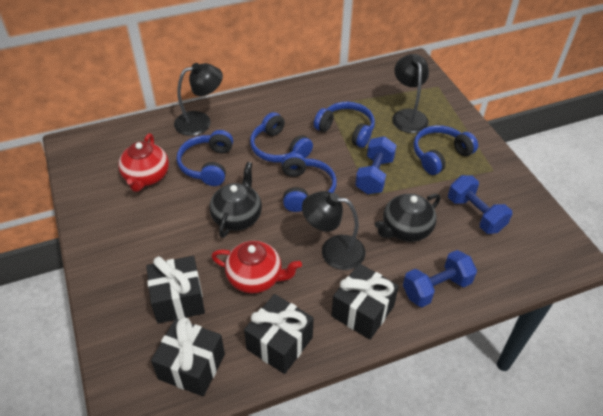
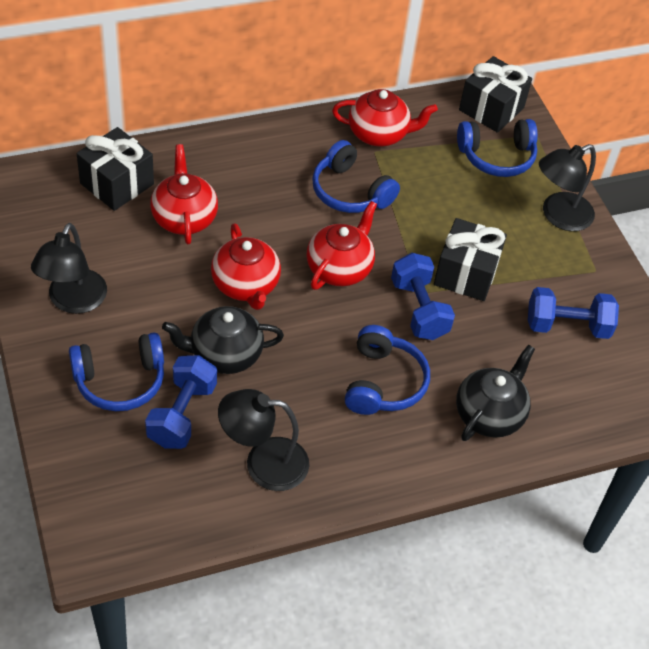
black gift: [146,256,205,324] [151,317,225,396] [244,294,314,374] [331,263,399,340] = 4 -> [77,127,154,211] [434,218,507,301] [459,56,532,133] = 3
blue headphones: [177,130,233,186] [250,112,313,163] [282,153,337,212] [314,102,375,148] [414,125,478,175] = 5 -> [69,333,164,411] [312,140,400,213] [345,325,430,415] [457,119,538,177] = 4
red teapot: [118,133,169,192] [211,241,302,293] = 2 -> [150,144,218,244] [211,223,281,310] [307,201,377,290] [332,89,438,147] = 4

